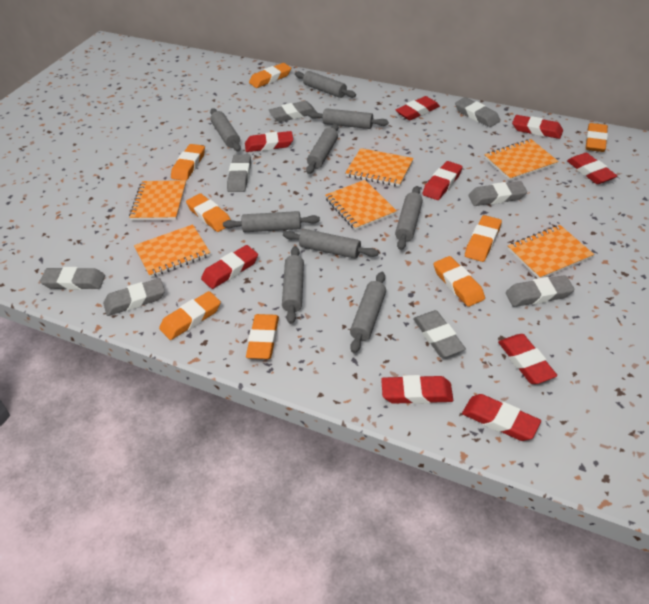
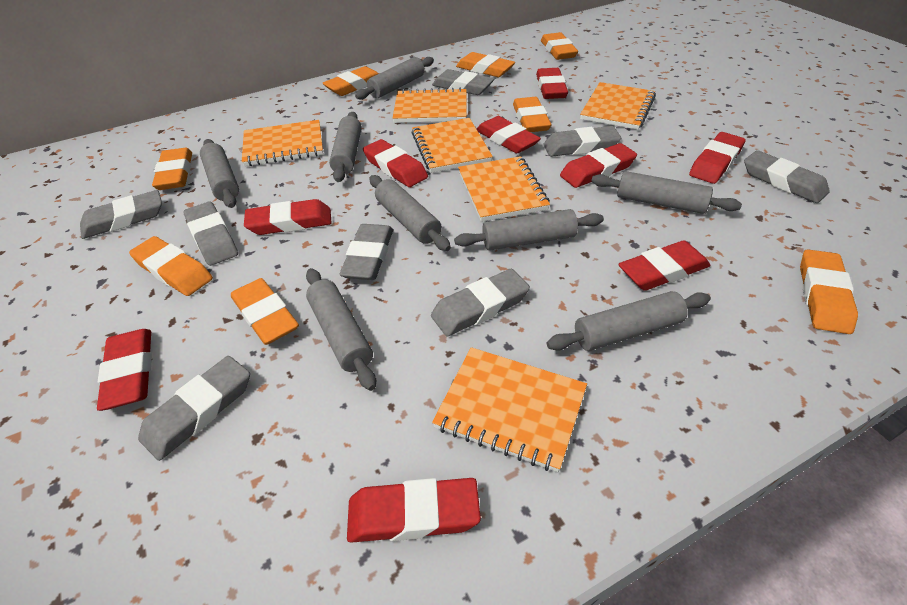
grey rolling pin: [210,108,241,152] [223,211,320,232] [282,246,304,324] [283,229,379,259] [295,71,356,98] [306,123,338,174] [308,108,389,129] [350,272,386,353] [395,186,423,250] = 9 -> [200,139,239,208] [306,268,376,391] [329,112,362,182] [355,57,434,100] [370,175,451,251] [454,209,604,250] [547,291,711,351] [591,171,742,214] = 8

